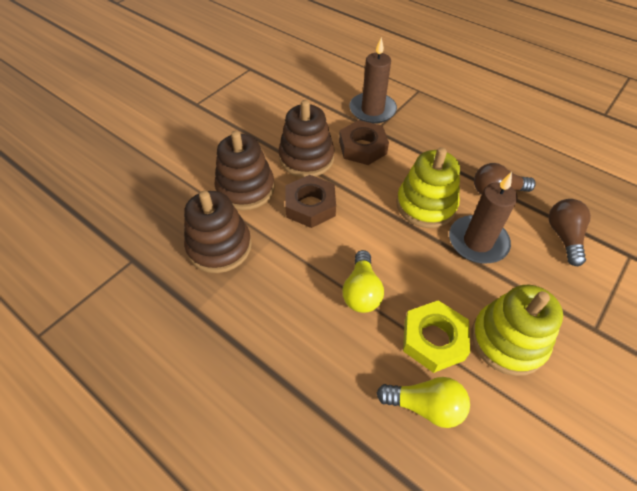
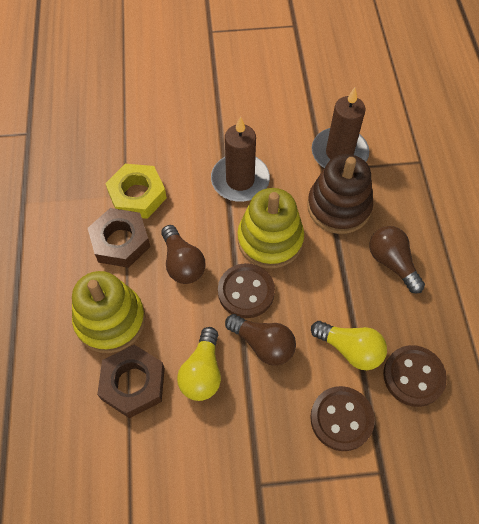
brown button: none = 0 -> [218,263,275,318] [310,386,375,451] [383,345,447,407] = 3
brown light bulb: [474,163,536,195] [549,199,591,266] = 2 -> [161,225,206,284] [225,314,296,366] [369,226,425,294] = 3
brown stacking toy: [184,191,252,273] [214,131,275,210] [278,100,334,177] = 3 -> [307,154,373,234] = 1

